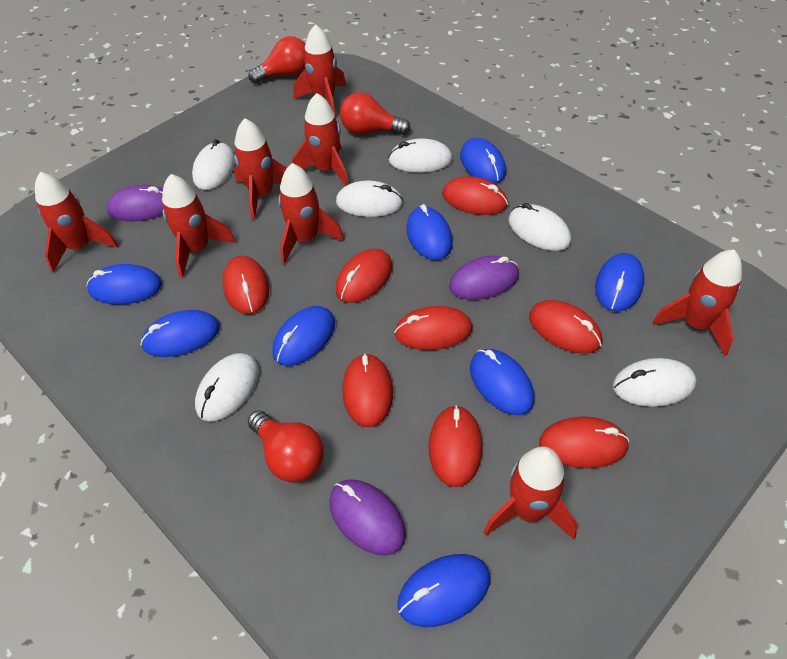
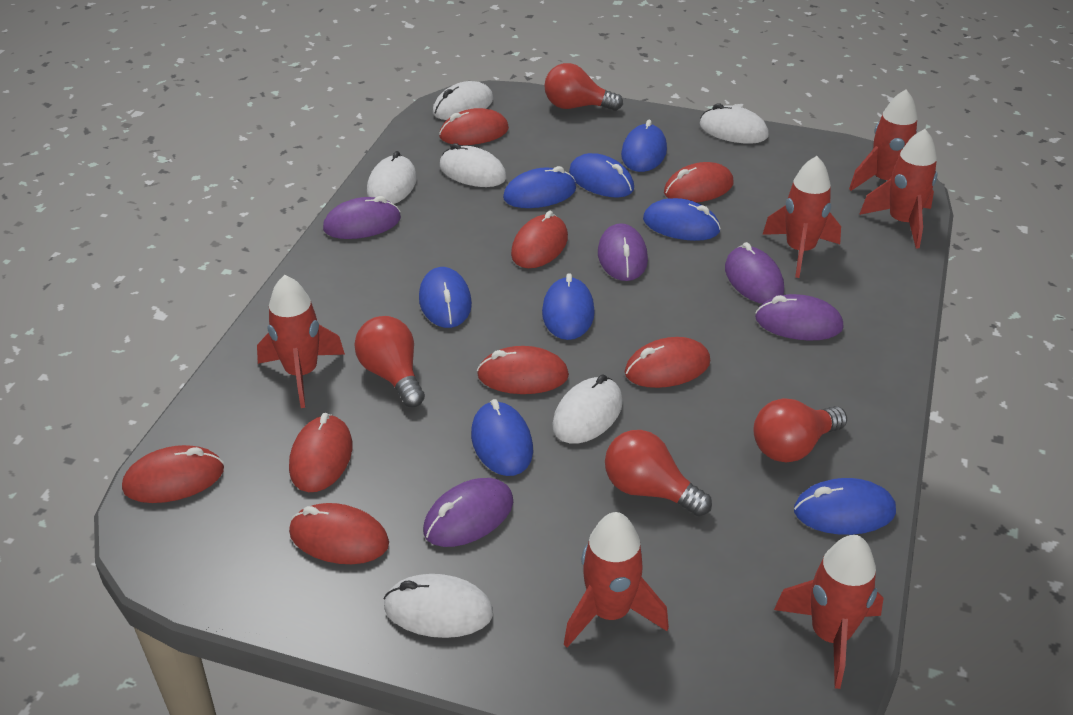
purple mouse: [106,185,164,221] [329,479,406,556] [449,255,519,300] = 3 -> [323,196,401,239] [423,478,513,547] [598,223,648,281] [725,242,784,304] [755,294,843,341] = 5
red light bulb: [248,36,305,83] [248,410,324,482] [340,92,411,135] = 3 -> [354,316,425,407] [544,63,623,111] [605,430,712,516] [753,398,847,463] = 4
red rocket: [35,172,119,272] [162,174,236,278] [234,118,287,220] [278,163,344,264] [292,93,349,186] [293,24,346,118] [484,446,577,539] [652,250,742,356] = 8 -> [257,275,345,408] [564,512,669,647] [762,156,841,278] [774,535,883,689] [849,90,918,191] [859,129,938,249] = 6

